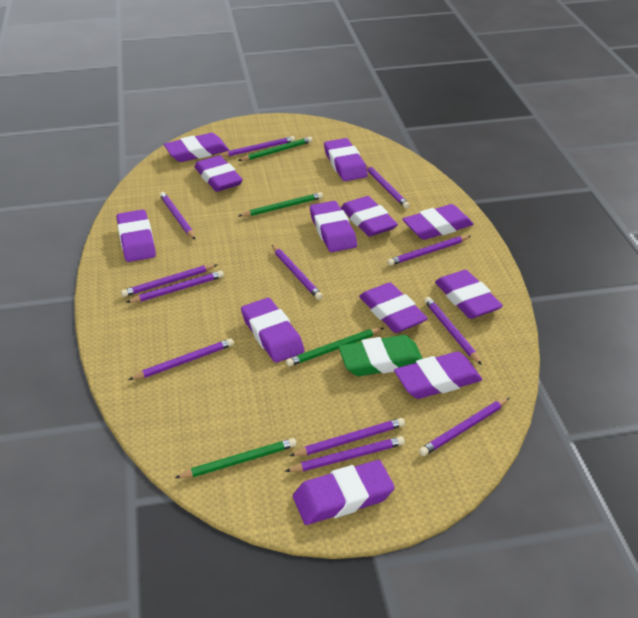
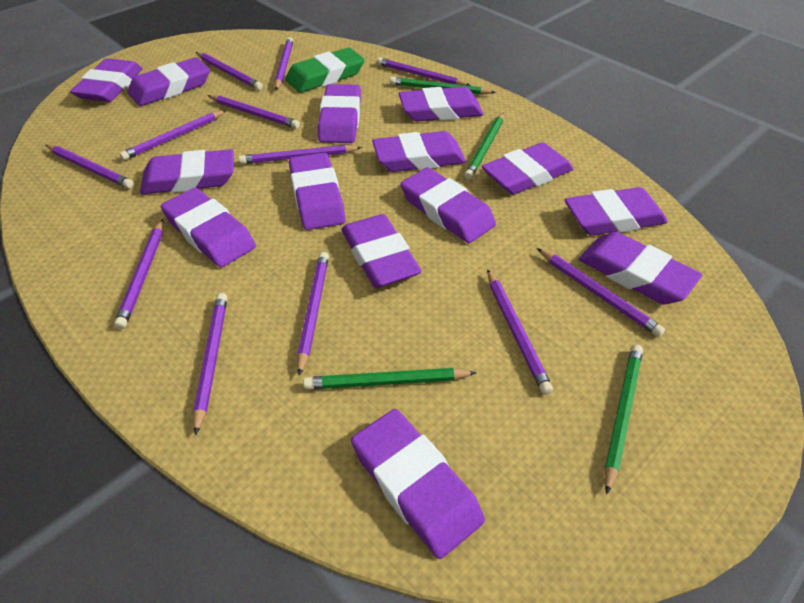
purple eraser: [117,210,156,262] [164,133,229,162] [194,155,243,192] [241,298,304,363] [293,460,395,525] [310,201,357,252] [324,138,368,181] [341,196,398,237] [359,282,428,333] [394,352,482,399] [402,204,473,240] [435,270,503,319] = 12 -> [70,58,143,102] [128,57,210,106] [140,149,234,194] [161,188,256,268] [289,153,346,230] [318,84,361,143] [341,214,422,288] [351,409,485,559] [372,131,466,172] [399,87,483,122] [401,167,496,243] [482,142,573,195] [565,187,668,236] [579,232,702,304] = 14

